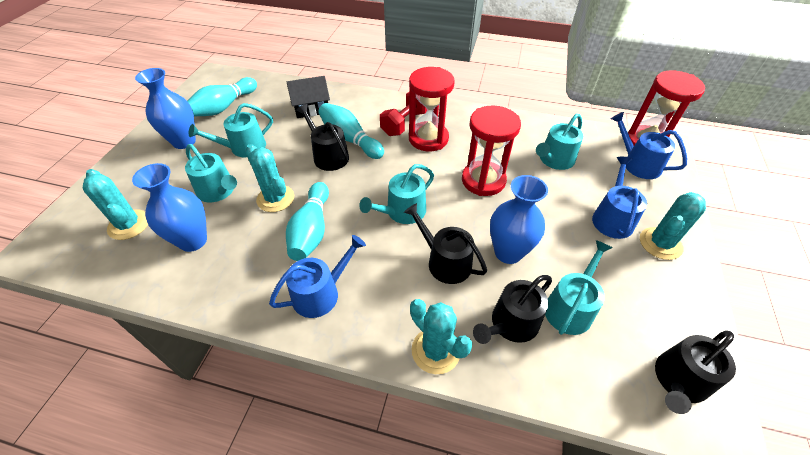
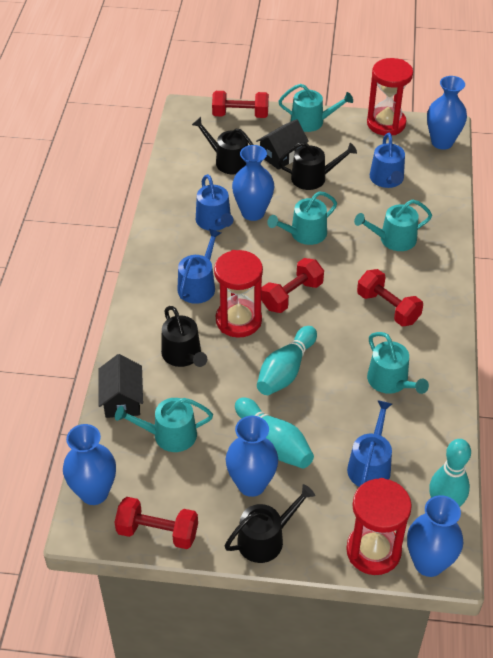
black house: [287,76,330,118] = 1 -> [99,354,143,418] [256,119,309,170] = 2
blue vase: [132,163,207,252] [135,68,196,149] [490,175,548,264] = 3 -> [63,424,116,505] [226,416,278,497] [232,145,274,221] [407,495,463,577] [427,76,467,150] = 5
blue watering can: [269,235,366,318] [592,157,647,239] [611,112,687,179] = 3 -> [178,229,221,304] [196,174,233,231] [347,400,392,487] [370,133,405,188] = 4
red dumbbell: [380,92,427,136] = 1 -> [114,497,198,549] [212,91,269,118] [261,258,324,313] [357,269,423,326] = 4
turquoise cactus: [82,169,148,240] [245,144,294,212] [410,299,472,374] [640,192,706,260] = 4 -> none = 0

